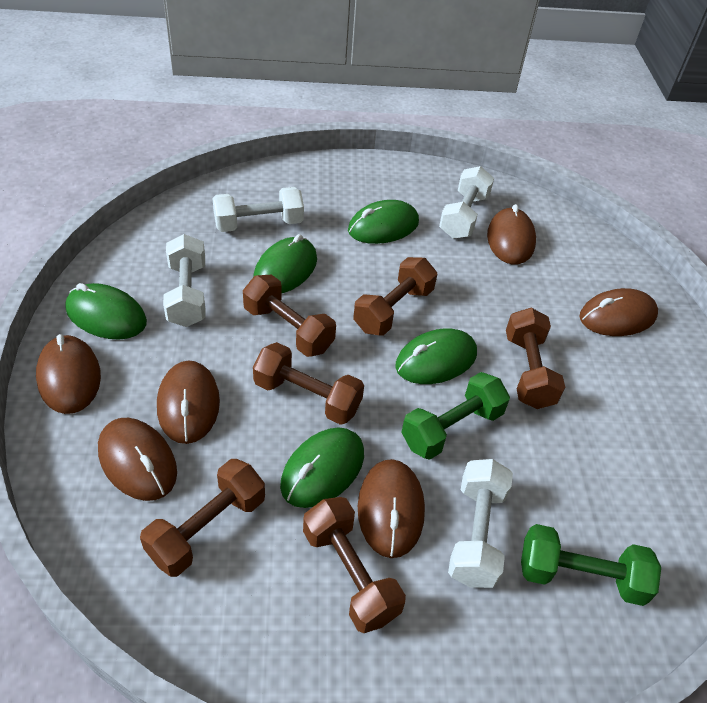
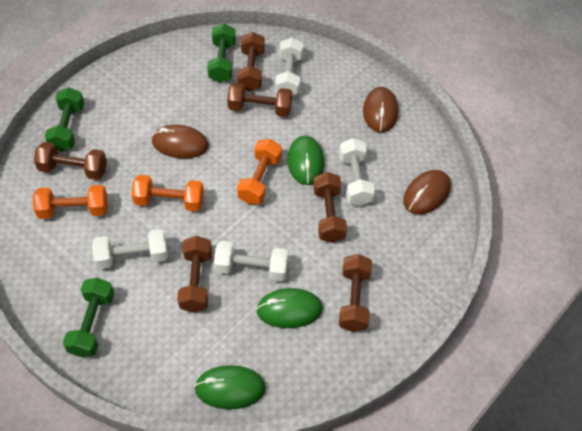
brown mouse: [36,334,101,414] [98,418,177,501] [157,360,220,444] [358,459,425,558] [487,204,536,265] [580,288,658,336] = 6 -> [152,125,209,159] [363,87,398,133] [403,170,451,215] = 3
green dumbbell: [401,372,510,460] [521,524,661,606] = 2 -> [45,87,84,152] [63,278,114,357] [207,24,236,83] = 3
green mouse: [65,283,147,340] [253,234,317,293] [280,427,364,508] [348,200,419,244] [395,328,477,384] = 5 -> [194,365,266,410] [256,288,323,328] [287,135,324,185] = 3
orange dumbbell: none = 0 -> [33,185,108,219] [131,175,204,212] [237,139,282,204] = 3

